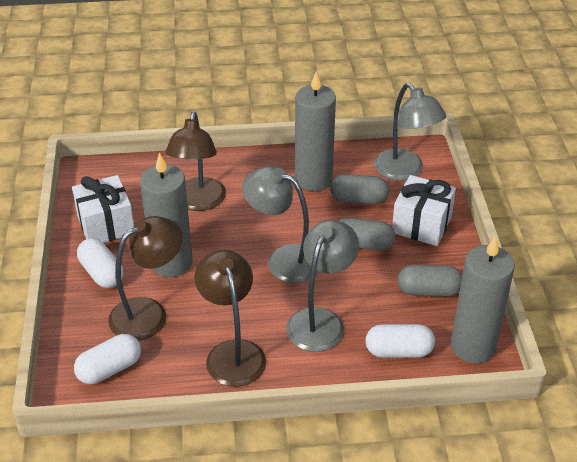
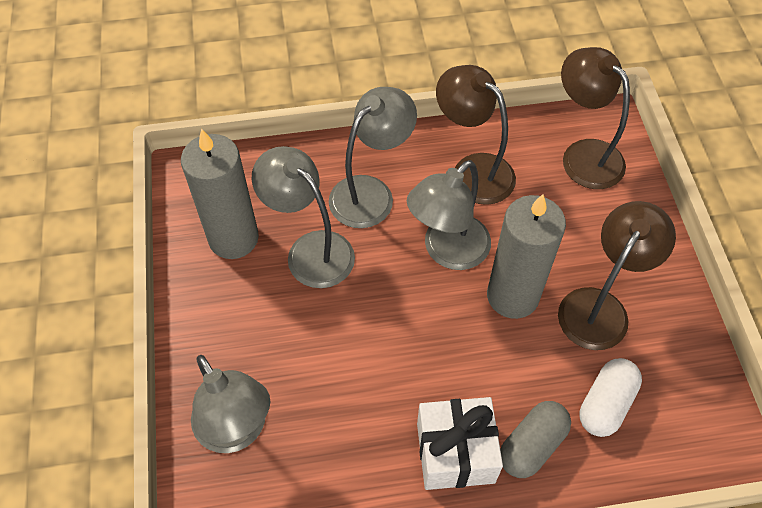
grey candle: [140,153,193,277] [295,71,336,191] [451,235,515,363] = 3 -> [181,128,259,259] [487,194,566,319] = 2
grey capsule: [330,174,390,205] [339,218,395,251] [398,265,462,297] = 3 -> [500,401,571,478] = 1
grey lamp: [242,166,319,283] [286,220,359,352] [374,83,446,181] = 3 -> [191,355,270,453] [252,146,355,288] [329,87,417,228] [407,160,491,270] = 4
white capsule: [74,334,141,384] [77,238,123,288] [365,324,435,358] = 3 -> [580,358,642,437] = 1
white gift: [72,175,134,243] [392,175,456,246] = 2 -> [417,397,503,490] = 1

